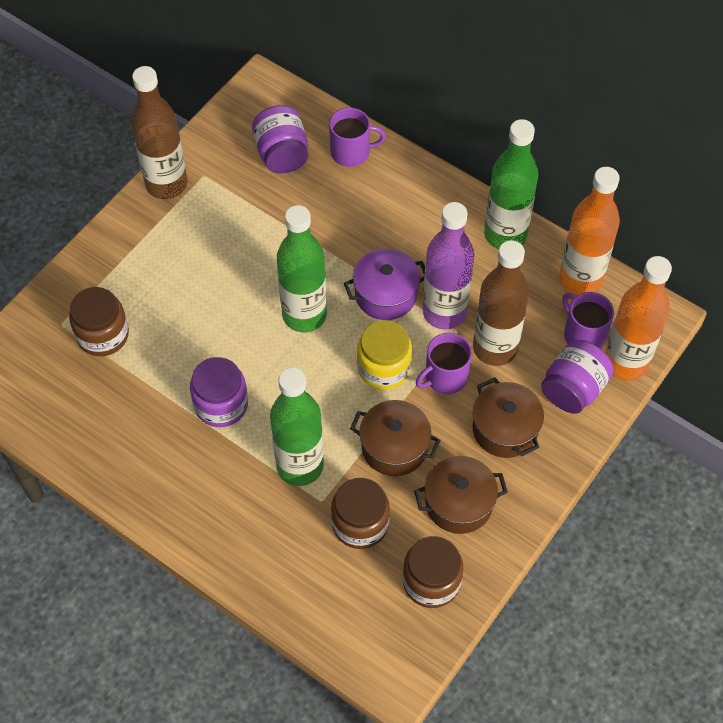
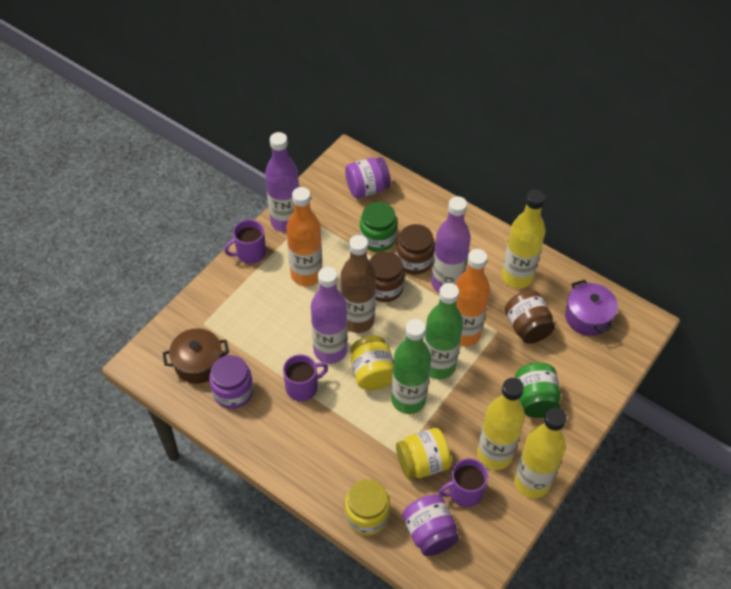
brown bottle: [131,66,187,199] [473,240,529,366] = 2 -> [341,235,376,333] = 1
brown pot: [350,400,441,476] [414,456,508,534] [473,377,544,458] = 3 -> [163,328,229,384] = 1
green bottle: [270,367,324,486] [277,205,327,332] [484,119,539,249] = 3 -> [391,319,431,414] [424,283,463,379] = 2
green jar: none = 0 -> [360,202,397,252] [515,363,561,418] = 2
purple bottle: [423,202,474,329] = 1 -> [265,132,299,232] [311,267,348,364] [431,196,471,293] = 3
yellow bottle: none = 0 -> [477,378,525,470] [502,190,545,289] [514,407,567,498] = 3
yellow jar: [357,320,412,390] = 1 -> [345,479,390,536] [351,336,394,390] [396,428,451,479] = 3

